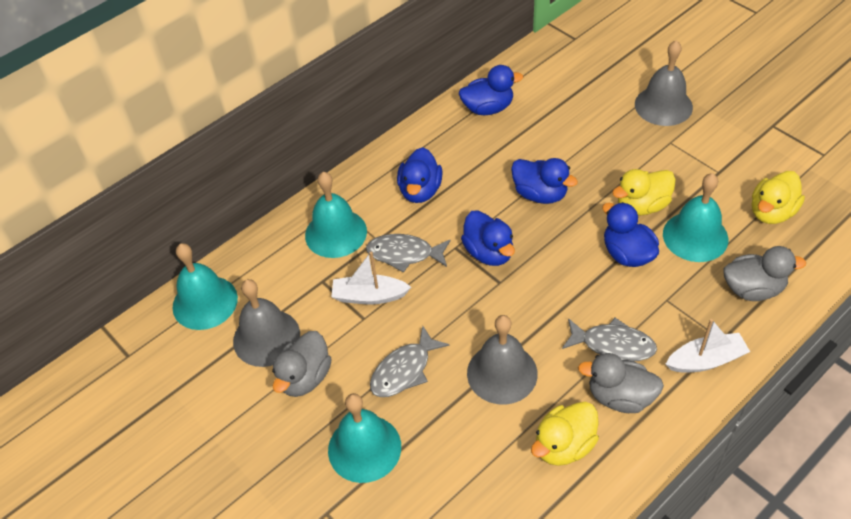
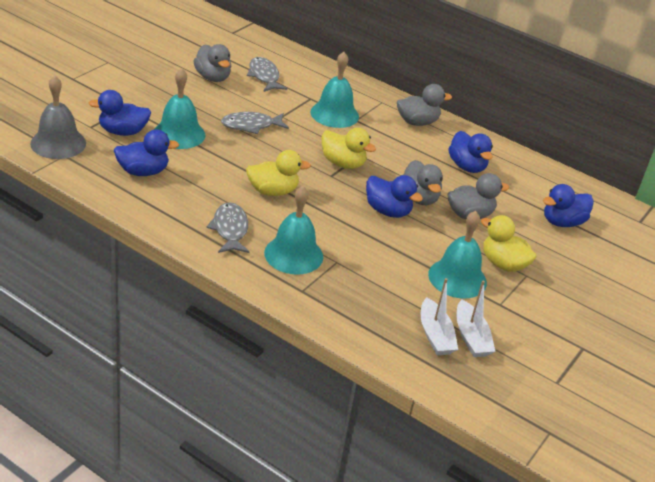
grey bell: [233,279,300,367] [467,315,538,405] [635,40,693,126] = 3 -> [30,75,86,159] = 1
grey duck: [272,331,332,397] [578,353,664,413] [724,246,806,301] = 3 -> [194,44,231,82] [397,84,452,126] [402,160,443,205] [448,173,509,219] = 4

